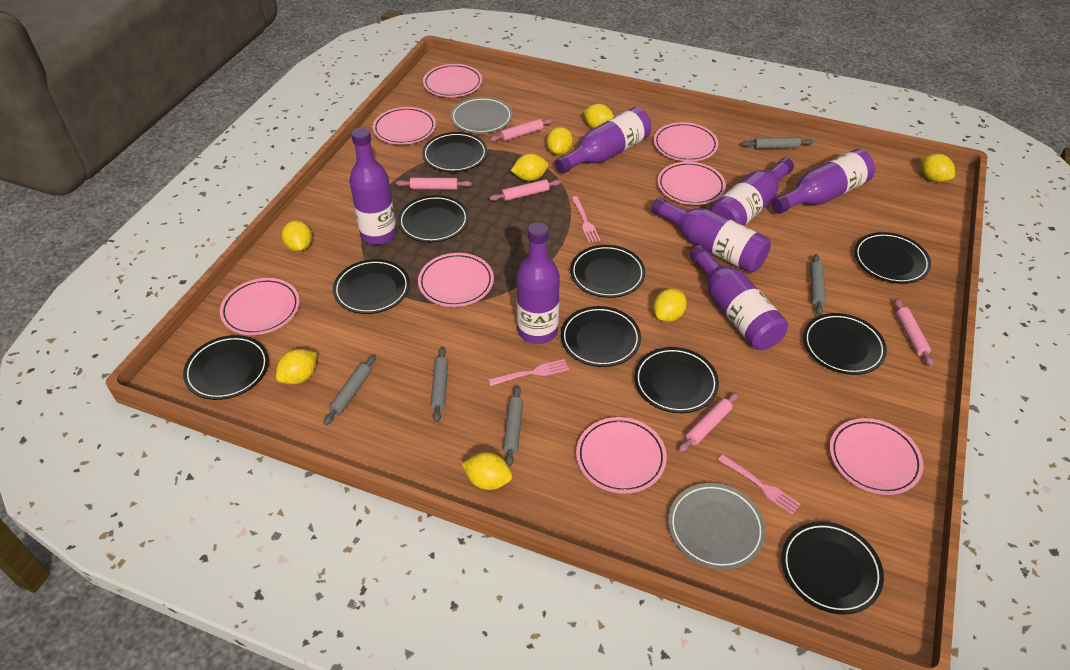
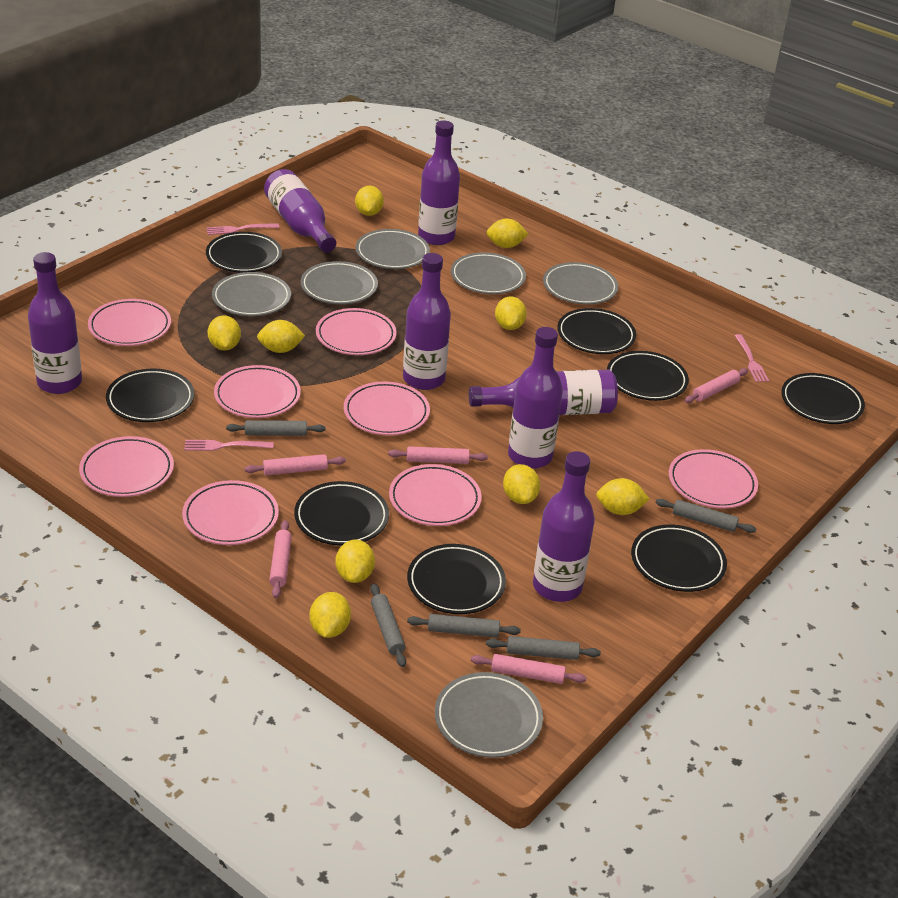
black plate: [183,335,269,400] [333,259,410,314] [398,195,469,243] [422,132,488,172] [561,306,641,367] [570,245,645,298] [634,347,719,413] [781,522,884,614] [803,313,887,375] [854,232,931,284] = 10 -> [106,369,194,422] [206,232,282,273] [294,481,389,546] [407,544,506,614] [557,308,636,354] [607,351,689,401] [631,525,727,592] [781,373,865,424] = 8
grey plate: [450,97,513,134] [668,483,766,570] = 2 -> [212,272,291,316] [301,261,378,304] [356,229,430,269] [435,672,543,758] [451,252,526,294] [543,262,618,304] = 6
yellow lemon: [276,349,317,384] [282,220,312,252] [462,452,512,490] [511,153,548,181] [547,127,573,155] [583,104,614,129] [653,288,687,322] [921,154,955,182] = 8 -> [208,315,241,350] [257,320,305,353] [310,592,351,638] [335,539,375,583] [355,186,384,216] [486,218,528,248] [495,296,527,330] [503,464,540,504] [596,478,650,515] = 9

